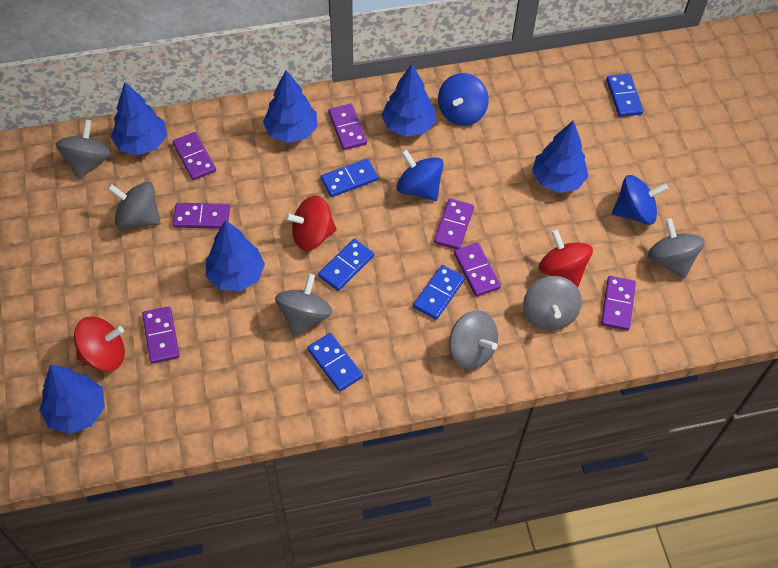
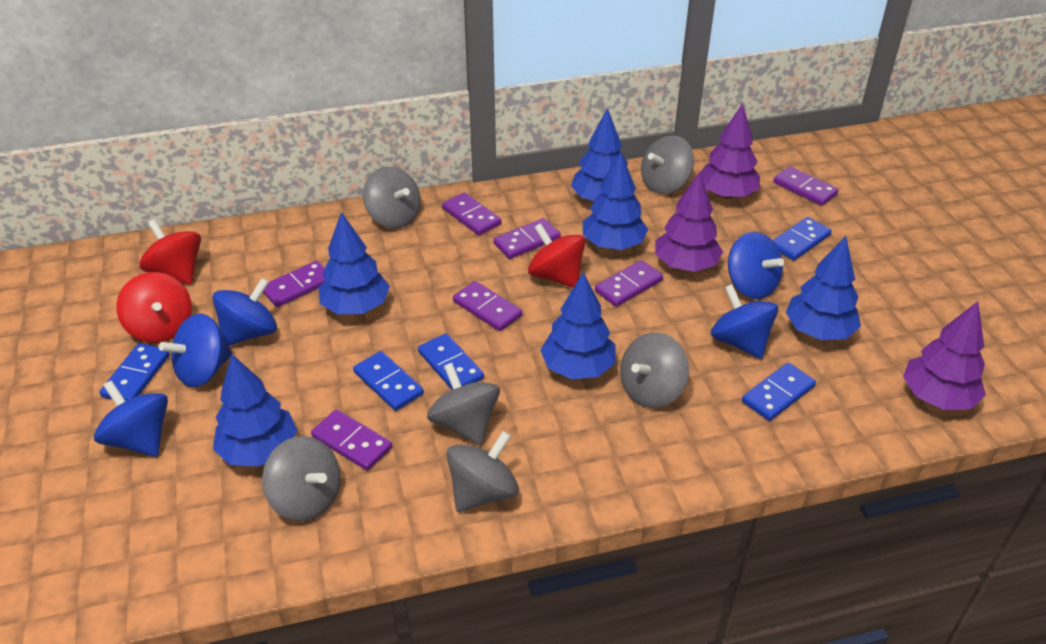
blue spinning top: [396,149,444,201] [438,73,489,126] [612,175,668,225] = 3 -> [94,380,168,457] [159,314,232,387] [212,278,277,346] [711,284,778,359] [728,232,784,299] = 5
purple tree: none = 0 -> [655,172,723,272] [700,103,760,199] [903,301,986,410] = 3

